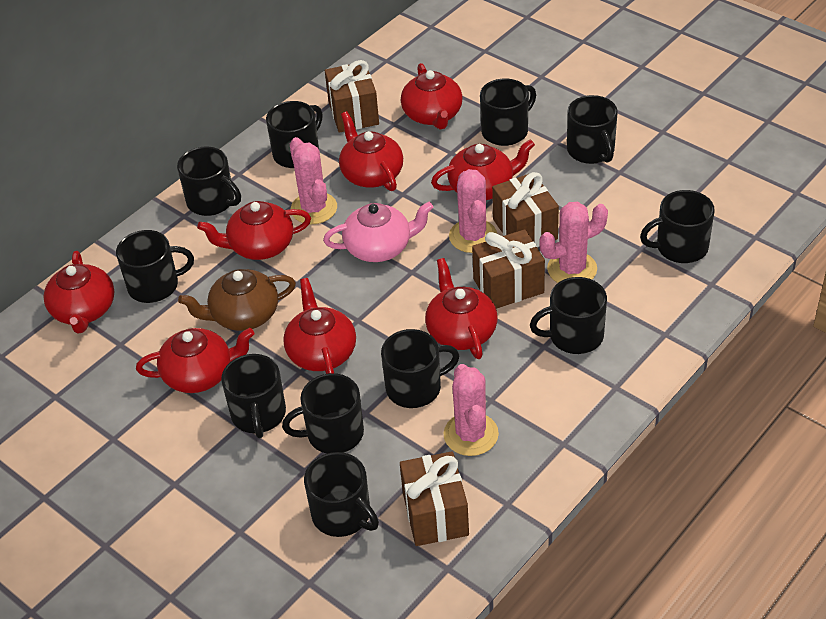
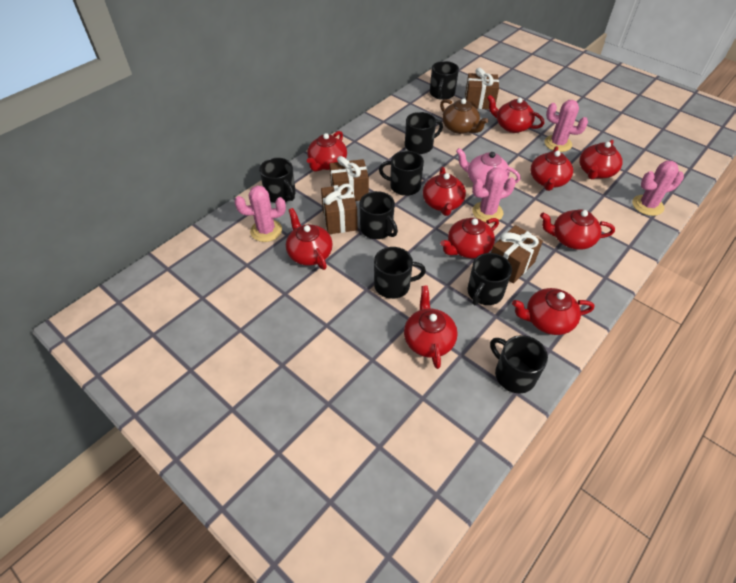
black mug: [116,230,194,303] [177,147,241,216] [221,354,286,438] [266,101,323,168] [282,373,364,454] [304,452,379,537] [381,329,460,408] [480,79,536,146] [530,277,607,354] [567,95,618,164] [640,190,715,263] = 11 -> [259,158,296,203] [359,191,398,239] [374,247,426,299] [379,151,424,196] [405,112,443,154] [430,61,459,100] [468,253,512,305] [490,335,548,393] = 8
red teapot: [43,251,114,334] [136,328,254,393] [197,201,311,260] [283,278,356,374] [339,111,403,191] [401,63,463,130] [425,258,498,359] [431,139,535,200] = 8 -> [286,208,333,270] [307,131,347,172] [404,286,458,369] [423,167,466,216] [440,218,499,258] [487,95,544,133] [512,288,594,335] [531,146,573,191] [540,209,615,250] [580,140,623,179] = 10

